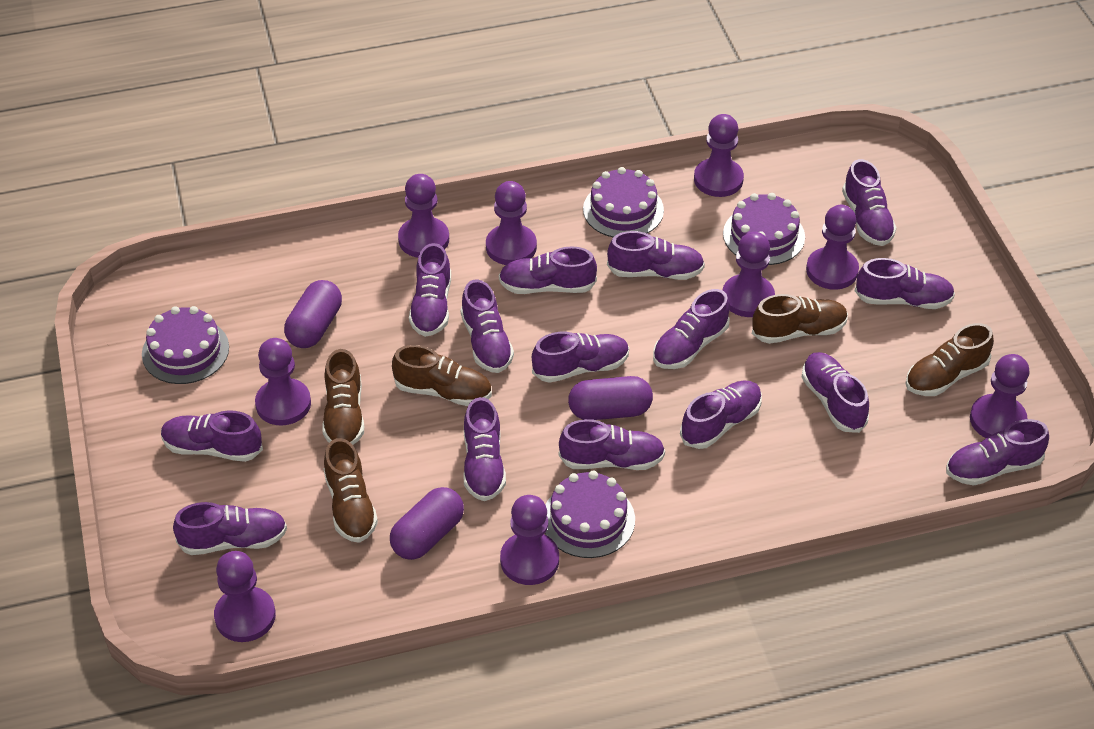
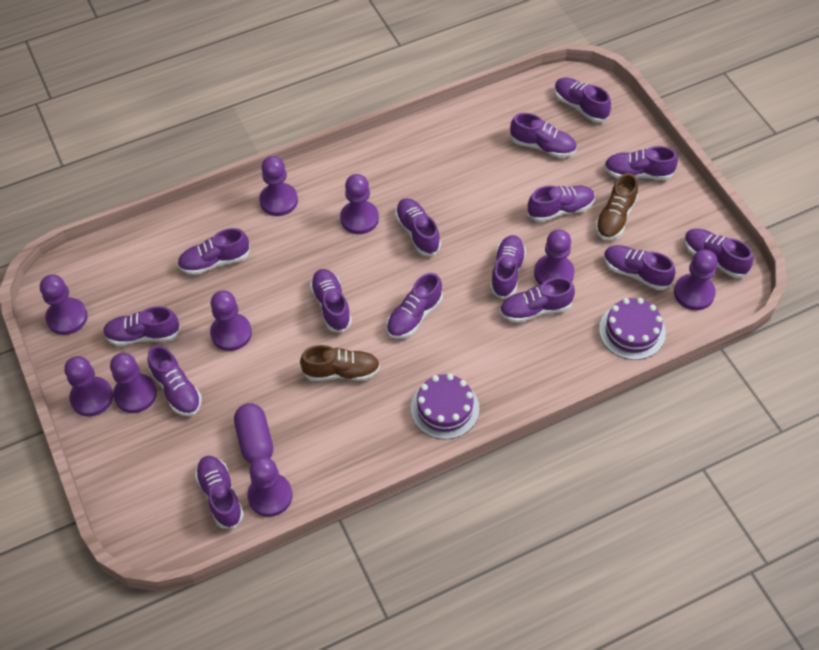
brown shoe: [322,349,364,445] [324,438,378,543] [392,345,492,406] [752,294,848,344] [905,323,994,396] = 5 -> [300,345,380,381] [595,173,638,240] = 2
purple cake: [142,306,229,384] [545,471,635,558] [583,167,664,237] [723,193,805,265] = 4 -> [411,374,479,439] [599,298,666,360] = 2
purple capsule: [284,280,342,348] [390,487,464,560] [568,376,653,420] = 3 -> [234,403,273,463] = 1

